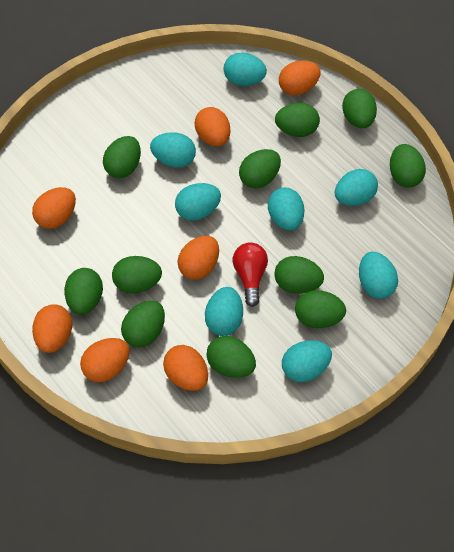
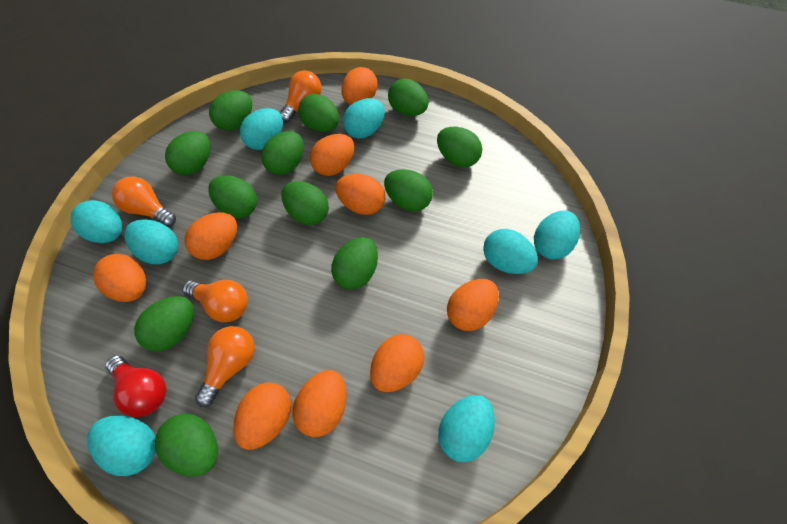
green egg: [64,268,103,315] [103,136,141,178] [112,256,162,293] [121,301,165,347] [206,336,256,378] [239,149,281,189] [274,256,324,293] [275,103,320,137] [295,290,346,328] [342,89,377,128] [390,144,426,188] = 11 -> [134,296,194,351] [155,414,218,477] [165,131,211,175] [208,175,257,218] [209,90,252,131] [261,131,304,175] [281,181,329,225] [298,94,339,132] [331,237,378,289] [384,169,433,211] [388,79,429,116] [437,127,482,168] = 12
orange egg: [32,187,76,229] [32,304,72,353] [80,338,130,382] [163,345,208,391] [177,236,219,280] [195,107,230,146] [279,61,321,96] = 7 -> [93,254,146,302] [185,212,237,260] [233,382,291,450] [292,370,347,437] [310,134,354,176] [335,174,385,215] [341,67,377,105] [370,334,424,392] [447,279,499,331] = 9
orange light bulb: none = 0 -> [112,177,176,227] [182,280,248,322] [195,326,255,407] [280,70,322,123] = 4

